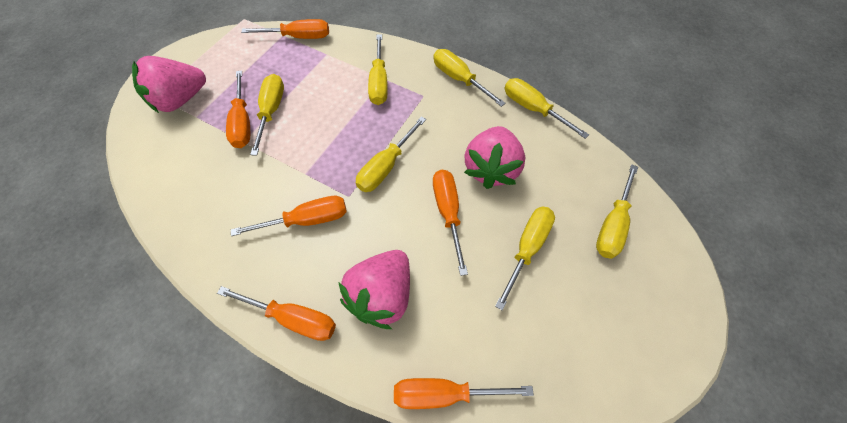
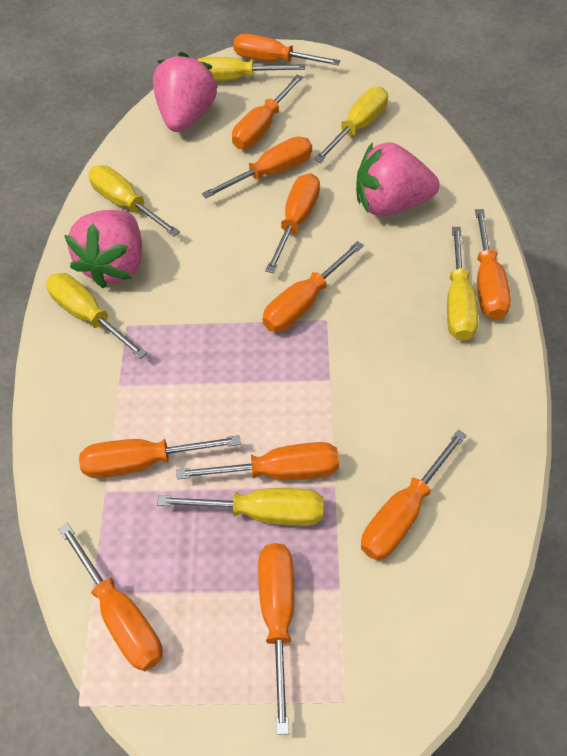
orange screwdriver: [217,286,336,341] [226,70,250,148] [231,196,347,236] [241,19,329,39] [394,378,534,409] [433,170,468,276] = 6 -> [58,523,163,671] [79,435,241,478] [176,442,339,480] [202,136,312,198] [232,75,303,149] [233,34,341,66] [258,543,294,735] [263,241,364,332] [265,173,320,273] [361,430,467,560] [475,209,511,320] = 11
yellow screwdriver: [250,74,284,155] [356,116,426,192] [368,34,388,105] [434,49,506,107] [495,206,555,311] [505,78,589,139] [596,164,638,259] = 7 -> [46,273,147,359] [88,165,180,237] [157,488,324,526] [197,57,305,81] [314,87,388,162] [447,227,478,341] = 6

